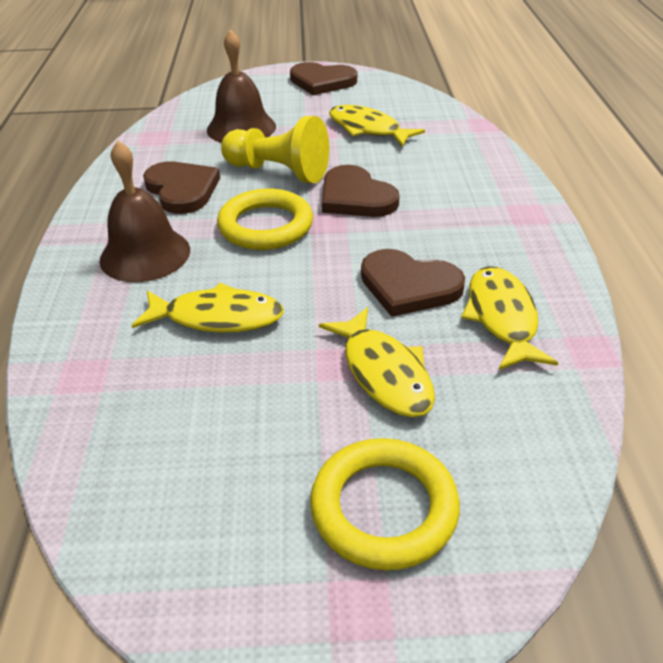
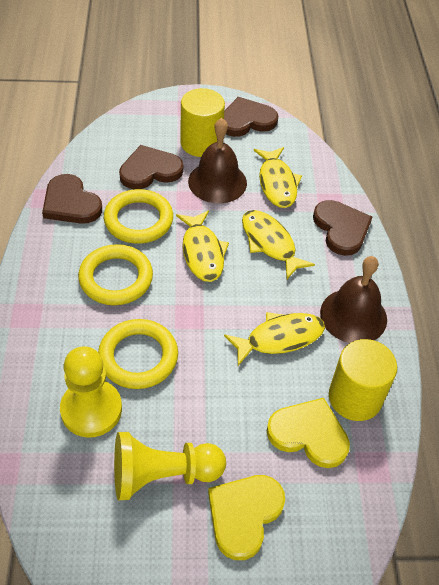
yellow cylinder: none = 0 -> [180,88,225,157] [329,339,397,421] = 2
yellow heart: none = 0 -> [208,475,285,560] [267,398,350,468] = 2
yellow pawn: [221,116,329,183] = 1 -> [60,346,122,438] [114,432,226,500] = 2
yellow ring: [217,189,313,250] [310,438,460,571] = 2 -> [78,244,153,305] [98,319,178,389] [104,189,173,244] = 3

